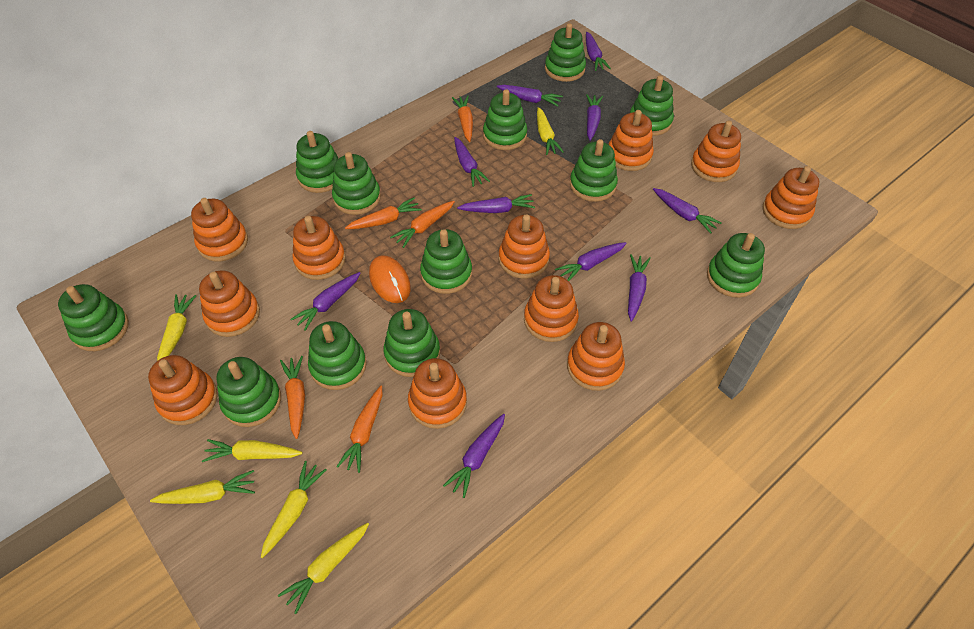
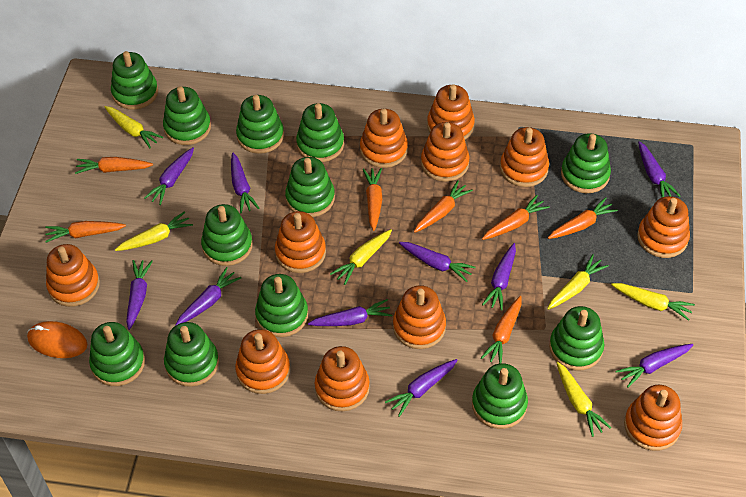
orange carrot: [280,356,305,439] [336,386,382,473] [345,197,422,229] [390,201,455,248] [452,96,473,142] = 5 -> [45,221,126,243] [75,157,153,174] [363,168,382,231] [414,180,473,233] [481,296,522,364] [482,195,550,240] [548,197,618,239] = 7

